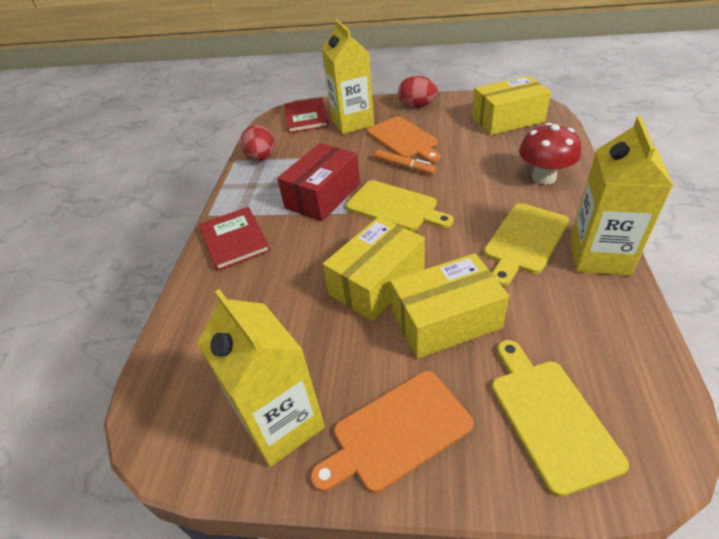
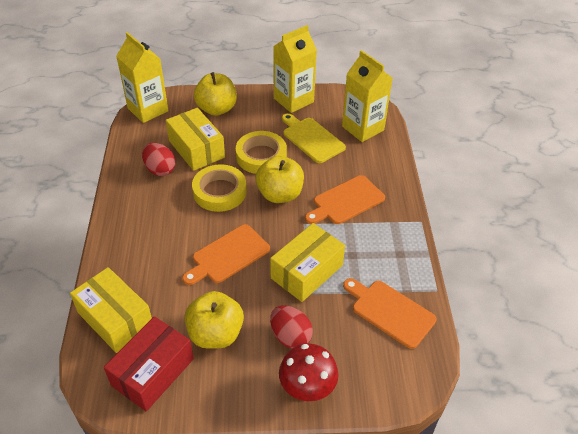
orange cutting board: [311,371,474,493] [367,117,441,163] = 2 -> [182,224,270,285] [305,175,385,224] [343,278,437,349] = 3
orange marker: [375,150,436,174] = 1 -> none = 0
red book: [199,207,271,271] [284,98,329,133] = 2 -> none = 0
yellow apple: none = 0 -> [184,291,244,349] [194,72,237,116] [255,156,304,203] = 3
yellow cutting board: [346,180,454,231] [484,203,569,286] [492,340,629,497] = 3 -> [282,113,346,163] = 1
yellow tape: none = 0 -> [192,164,247,212] [236,131,287,174] = 2

